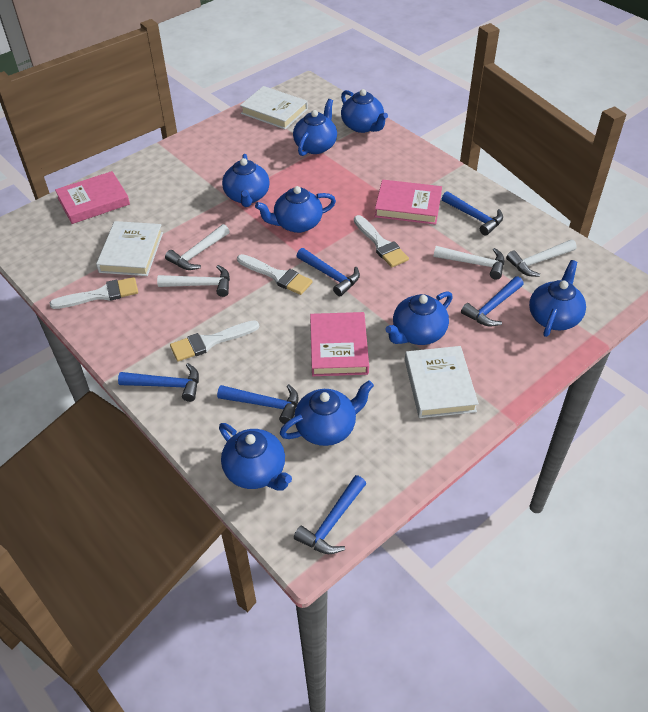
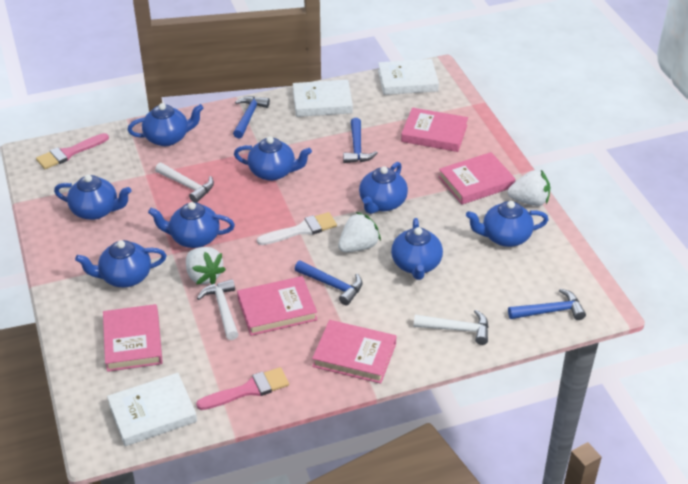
blue hammer: [118,363,199,402] [217,384,299,424] [294,475,366,554] [297,248,360,296] [442,191,503,235] [461,276,524,326] = 6 -> [233,96,270,139] [295,260,363,306] [343,118,378,163] [508,288,586,320] = 4
pink book: [55,171,130,224] [310,312,369,376] [375,180,442,225] = 3 -> [103,304,163,372] [237,276,317,336] [312,320,396,384] [401,108,468,152] [439,152,515,205] = 5
pink brush: none = 0 -> [36,133,109,169] [196,367,289,410] = 2
white brush: [50,277,138,309] [170,320,259,362] [237,254,313,295] [354,215,409,267] = 4 -> [257,212,337,245] = 1
white hammer: [157,265,230,297] [165,224,230,270] [434,246,504,280] [506,239,577,277] = 4 -> [155,163,214,203] [197,279,239,340] [414,310,489,345] = 3
white strawberry: none = 0 -> [186,247,226,285] [338,212,381,252] [508,170,550,206] = 3

